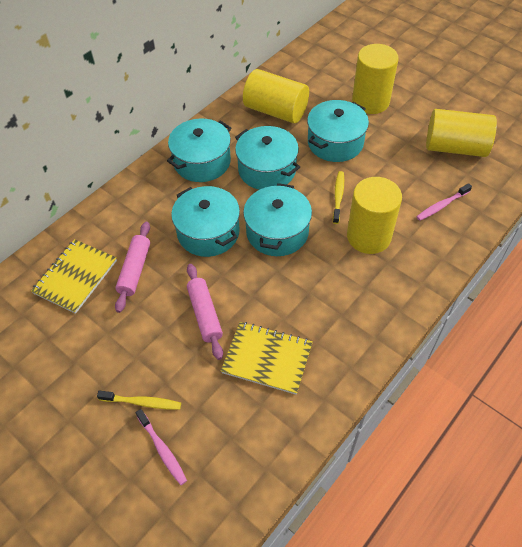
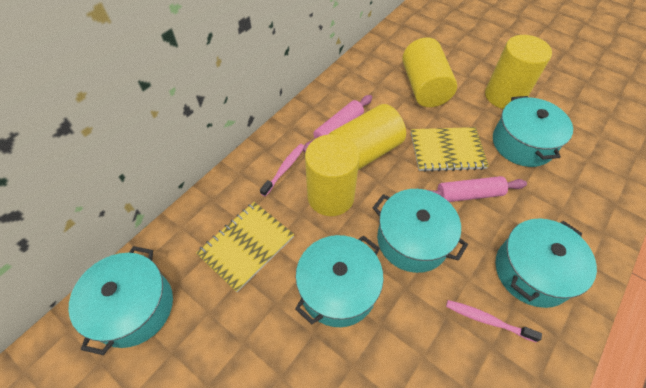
yellow toothbrush: [97,391,181,410] [333,171,344,224] = 2 -> none = 0

